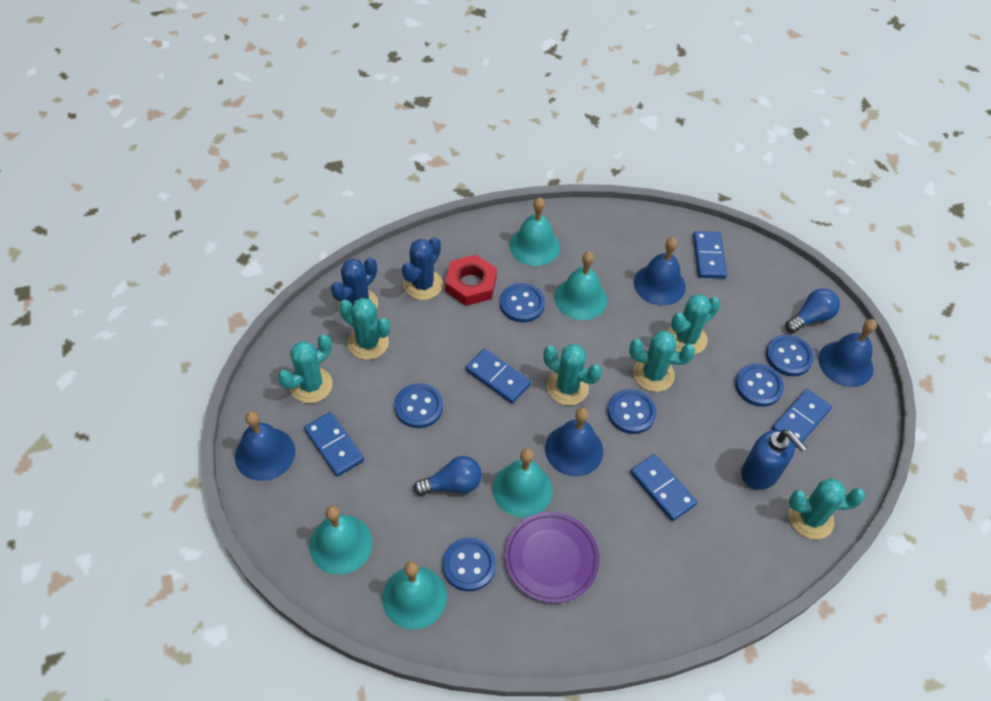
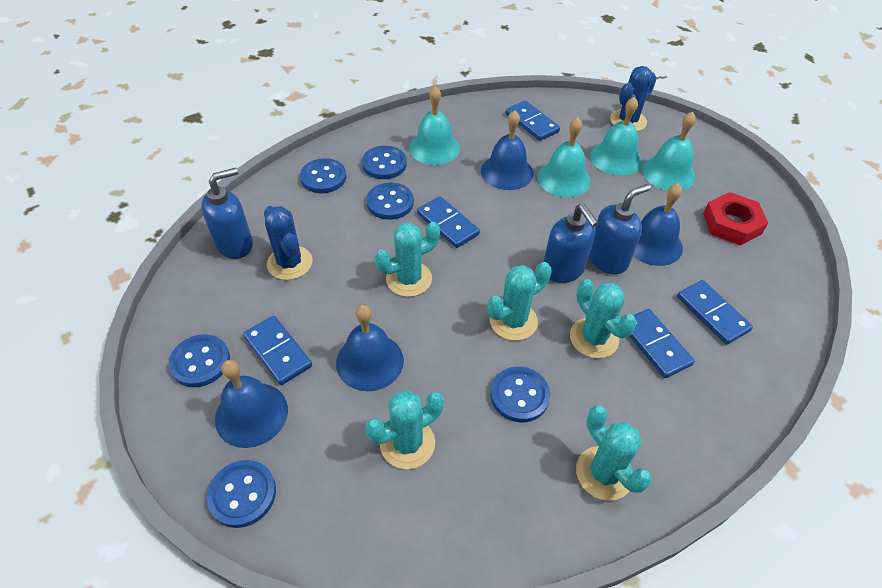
blue light bulb: [413,456,482,496] [785,289,840,333] = 2 -> none = 0
blue soap dispenser: [741,429,807,490] = 1 -> [201,167,253,259] [544,204,598,283] [589,184,651,274] = 3
purple plate: [504,512,600,603] = 1 -> none = 0
turquoise bell: [309,506,373,575] [382,561,447,629] [492,449,552,517] [509,198,560,266] [554,252,607,320] = 5 -> [409,86,460,165] [537,117,591,197] [590,97,642,176] [642,112,696,190] = 4
turquoise cactus: [278,334,333,403] [339,298,390,360] [544,344,602,405] [629,331,695,392] [668,294,721,355] [789,478,865,539] = 6 -> [365,390,444,469] [375,222,440,297] [488,262,551,341] [570,279,637,358] [576,405,652,501] = 5

